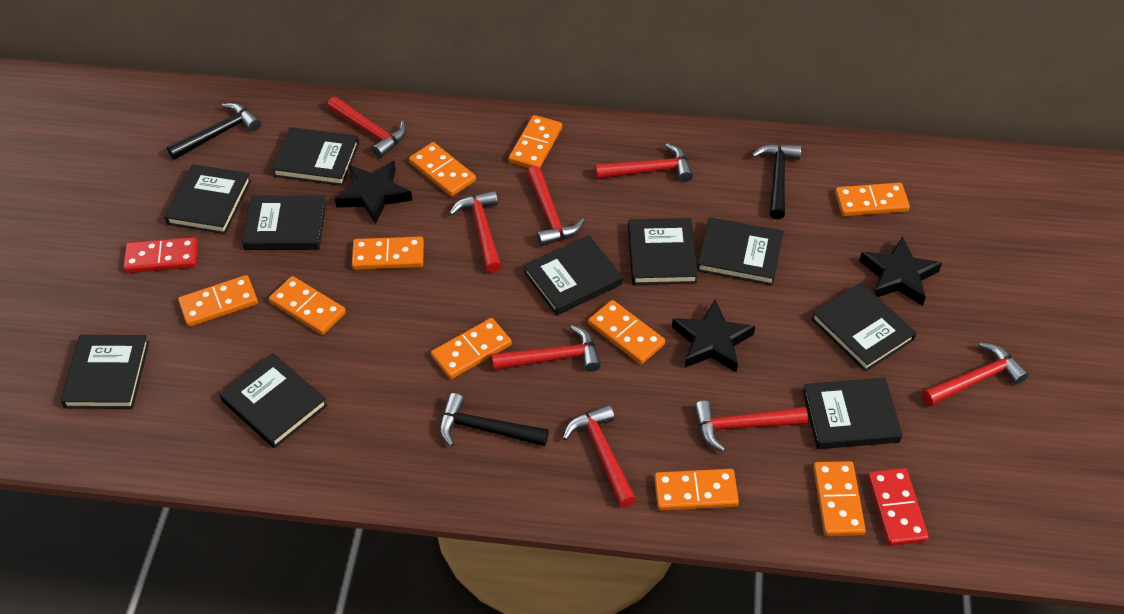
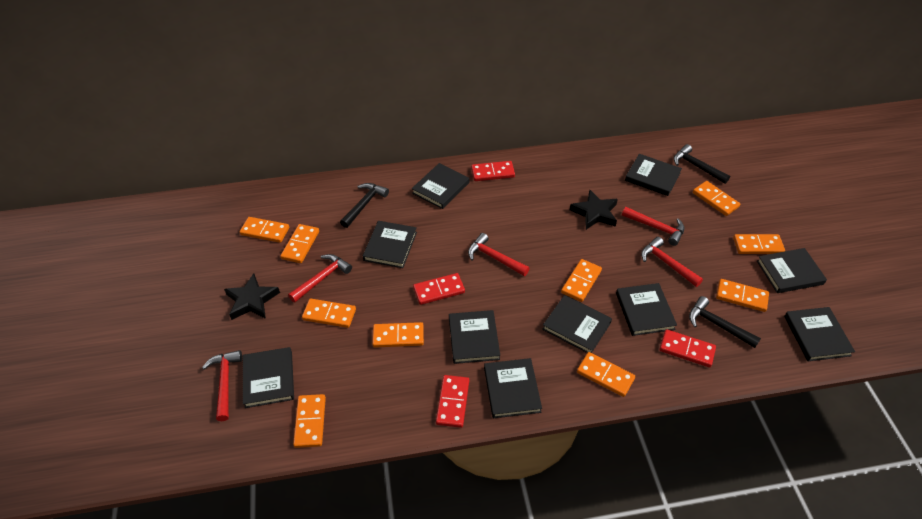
black star: [335,161,412,225] [672,299,755,372] [859,236,942,306] = 3 -> [224,273,280,320] [570,190,618,230] = 2
red domino: [123,237,198,273] [867,468,929,546] = 2 -> [413,273,465,305] [436,375,469,428] [471,161,515,181] [660,329,716,367] = 4
red hammer: [327,97,406,158] [449,190,501,273] [492,325,601,372] [527,166,585,246] [563,404,636,507] [595,143,693,182] [694,401,808,452] [922,342,1029,406] = 8 -> [202,350,242,421] [288,254,352,302] [468,233,530,276] [622,207,684,246] [641,237,703,287] = 5

